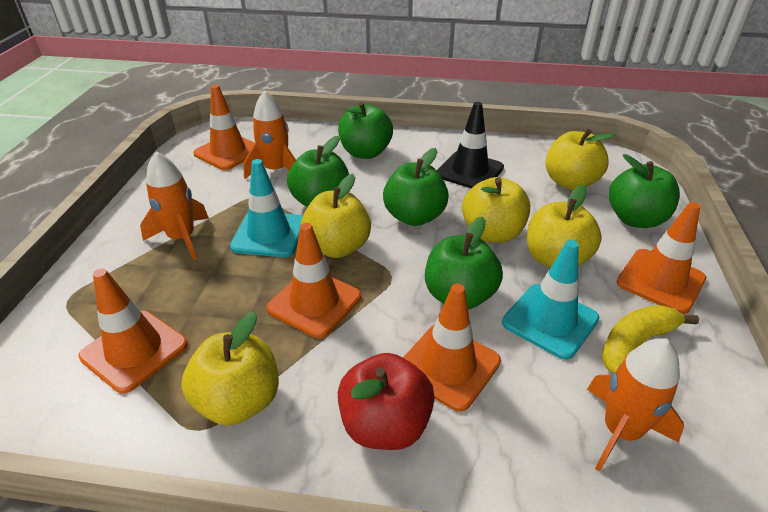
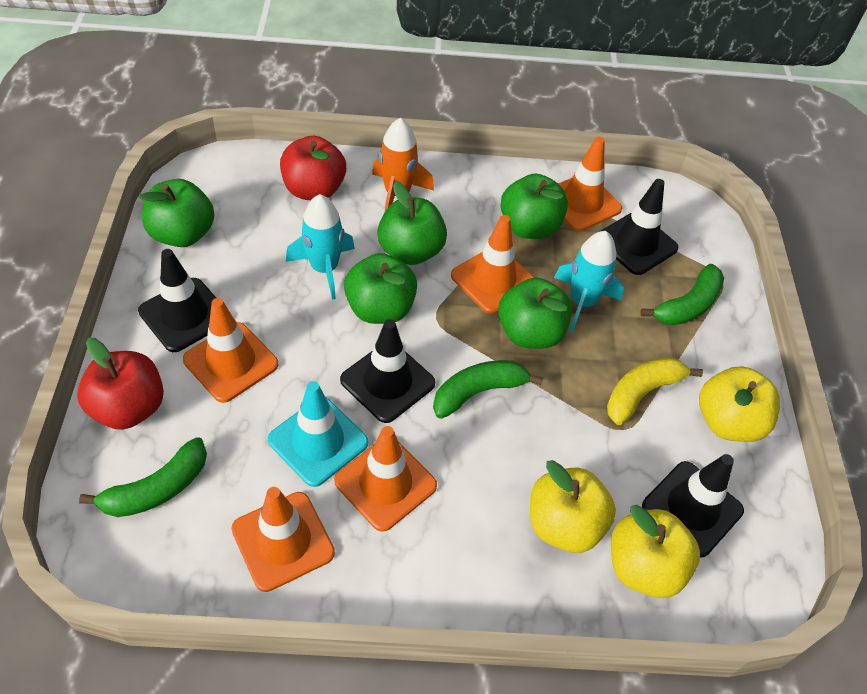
black traffic cone: [437,102,504,188] = 1 -> [138,249,216,352] [340,319,435,423] [599,179,678,275] [642,454,744,558] = 4
green banana: none = 0 -> [79,437,207,517] [433,360,543,419] [640,264,724,325] = 3
orange rocket: [140,152,209,260] [243,90,296,179] [587,338,684,472] = 3 -> [372,118,434,211] = 1
red apple: [338,353,435,450] = 1 -> [77,337,164,430] [280,136,346,200] = 2
turquoise rocket: none = 0 -> [286,194,355,300] [554,231,624,332] = 2
turquoise traffic cone: [230,159,303,257] [502,240,599,360] = 2 -> [268,381,368,487] = 1
yellow apple: [181,312,279,425] [301,174,371,258] [462,177,530,243] [527,185,602,268] [545,129,615,190] = 5 -> [530,460,616,553] [611,505,700,598] [699,366,780,442] = 3

